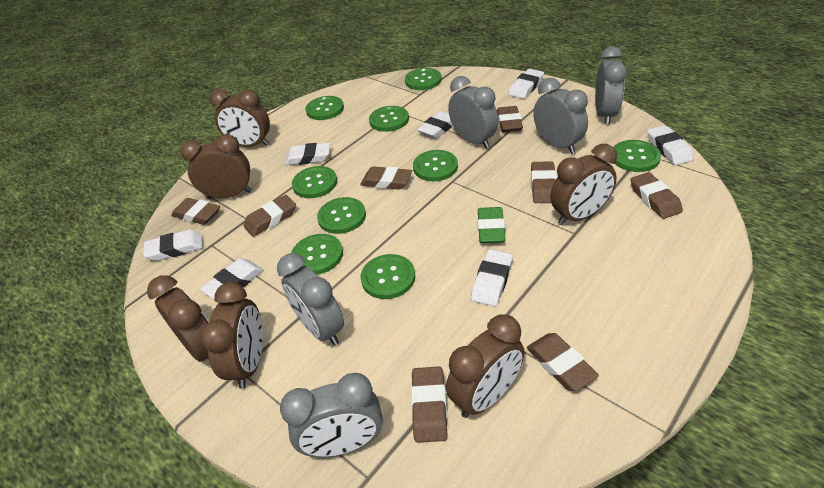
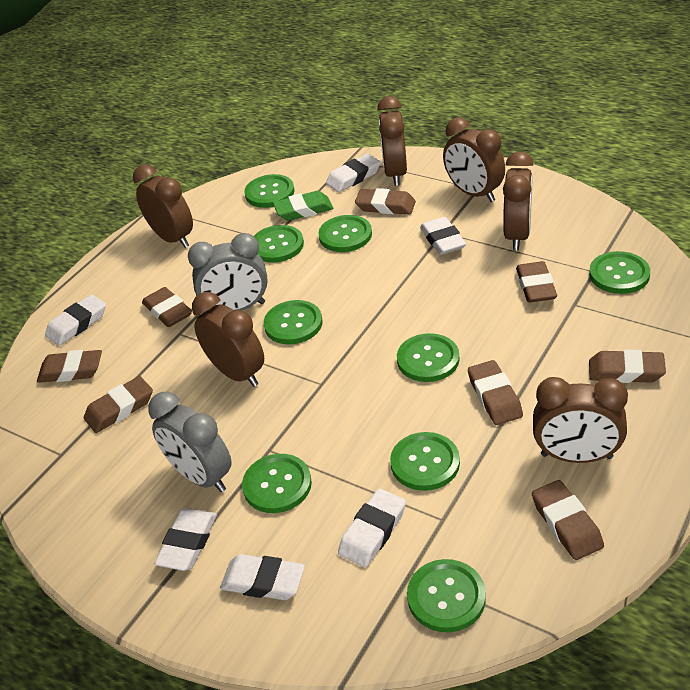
grey clock: [277,253,344,346] [280,373,383,457] [448,76,499,149] [533,78,588,154] [595,46,627,125] = 5 -> [148,392,232,492] [188,233,268,311] = 2
white eraser: [143,229,203,261] [200,258,263,300] [284,143,330,165] [417,111,453,138] [471,249,513,306] [508,69,544,99] [647,125,694,165] = 7 -> [45,294,106,346] [154,508,217,571] [220,554,305,600] [326,154,381,192] [338,489,406,568] [420,217,466,255] = 6

